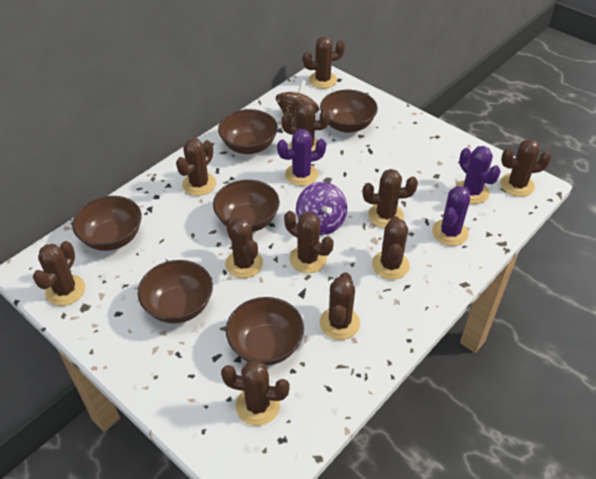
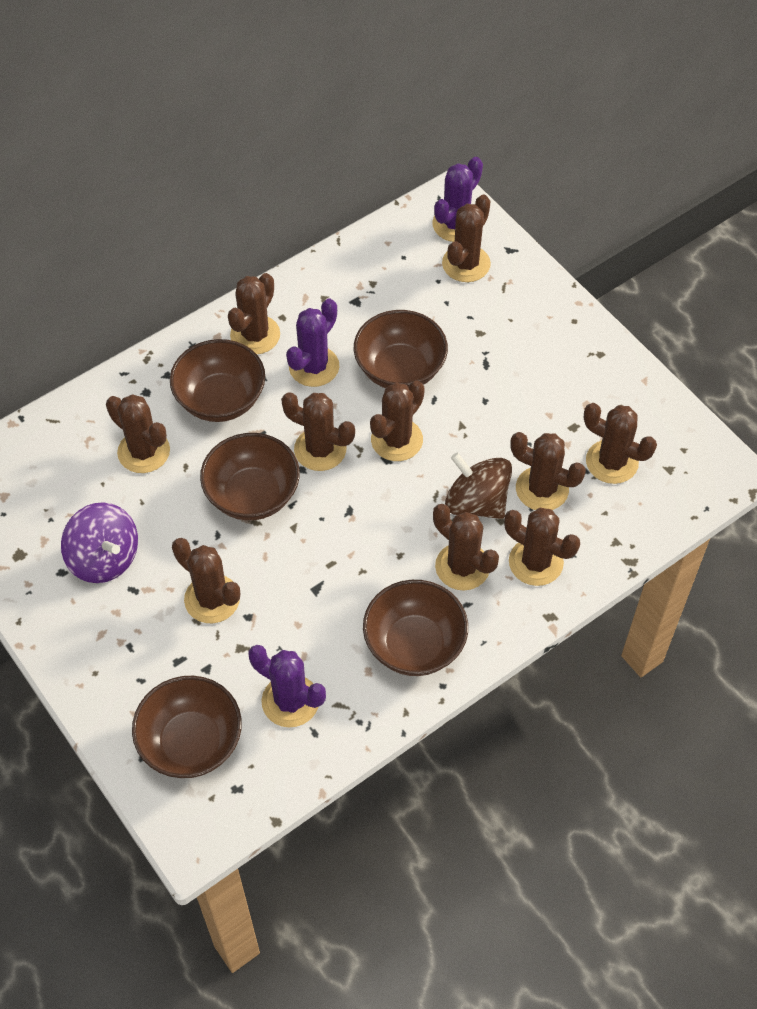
brown bowl: [72,196,142,251] [138,260,213,324] [213,180,280,232] [218,109,278,154] [226,297,304,366] [320,90,378,133] = 6 -> [132,676,242,778] [170,339,265,422] [200,433,300,520] [354,310,448,388] [363,580,468,676] = 5
brown cactus: [33,241,85,306] [176,138,216,196] [221,360,290,426] [225,217,263,278] [281,102,330,151] [284,211,333,273] [303,36,345,89] [320,272,360,340] [363,169,418,228] [372,216,410,280] [500,139,551,197] = 11 -> [106,394,170,473] [172,538,240,623] [228,273,280,354] [281,392,355,471] [370,381,425,461] [433,504,499,590] [442,195,491,282] [504,508,580,586] [510,432,586,510] [584,403,657,484] = 10

